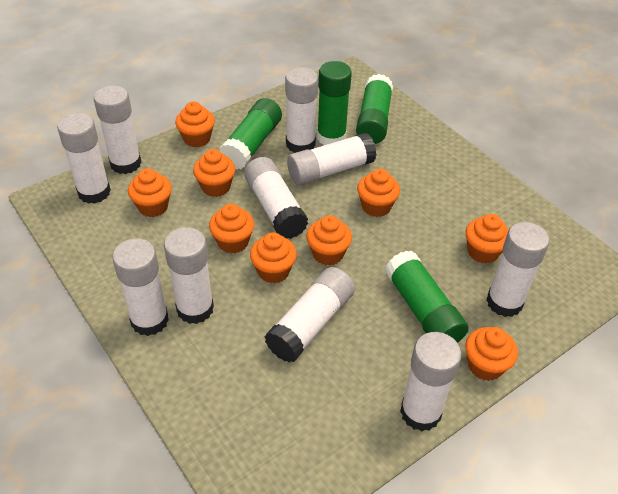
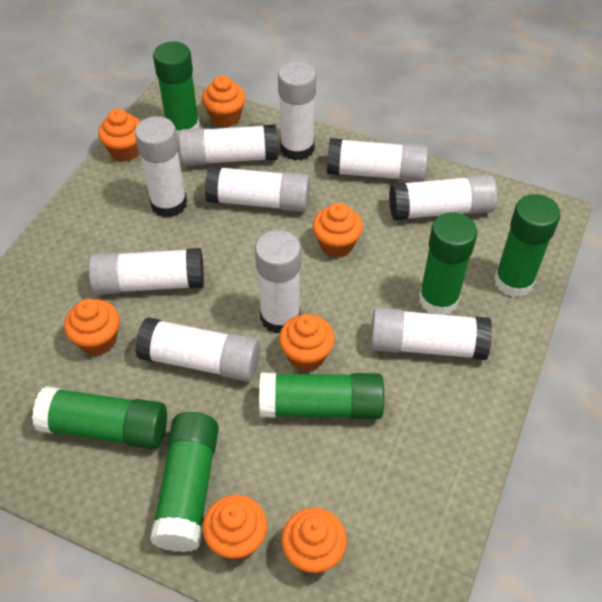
green glue stick: [219,98,282,170] [317,61,352,145] [356,74,393,144] [385,250,469,343] = 4 -> [32,386,167,449] [150,412,219,552] [153,41,200,139] [259,373,384,419] [419,212,477,315] [494,194,560,297] = 6
orange cupcake: [128,168,172,217] [175,101,215,147] [193,149,235,197] [209,204,254,253] [250,233,297,284] [306,215,352,266] [357,169,400,217] [465,327,518,381] [466,214,509,264] = 9 -> [64,299,120,356] [98,109,141,161] [202,75,246,127] [202,495,267,561] [279,314,335,371] [281,508,347,574] [313,203,363,258] = 7

